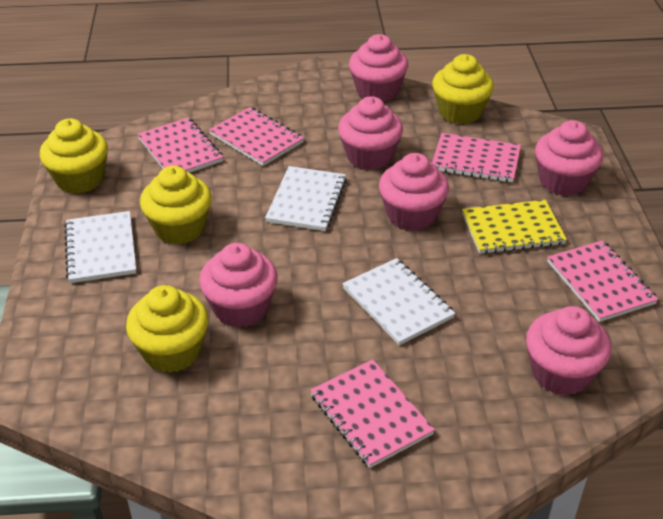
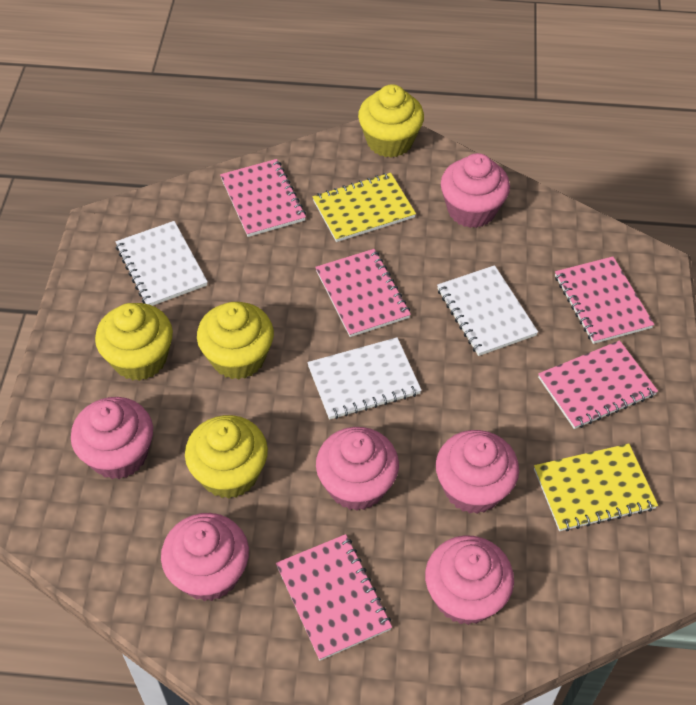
yellow notebook: [462,200,567,254] = 1 -> [312,173,416,242] [534,443,658,532] = 2

